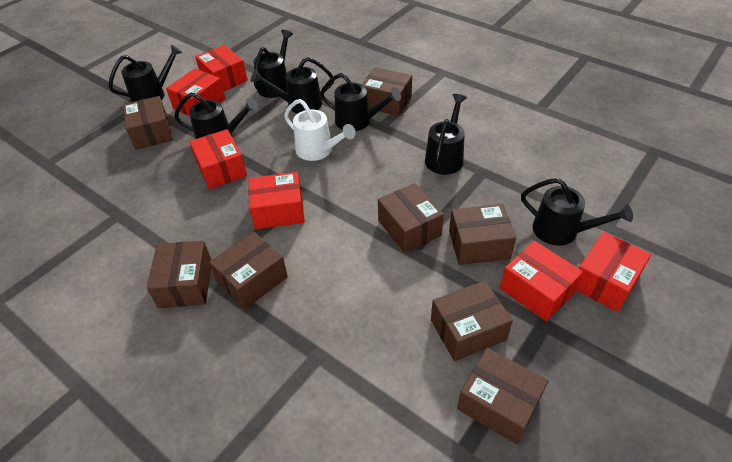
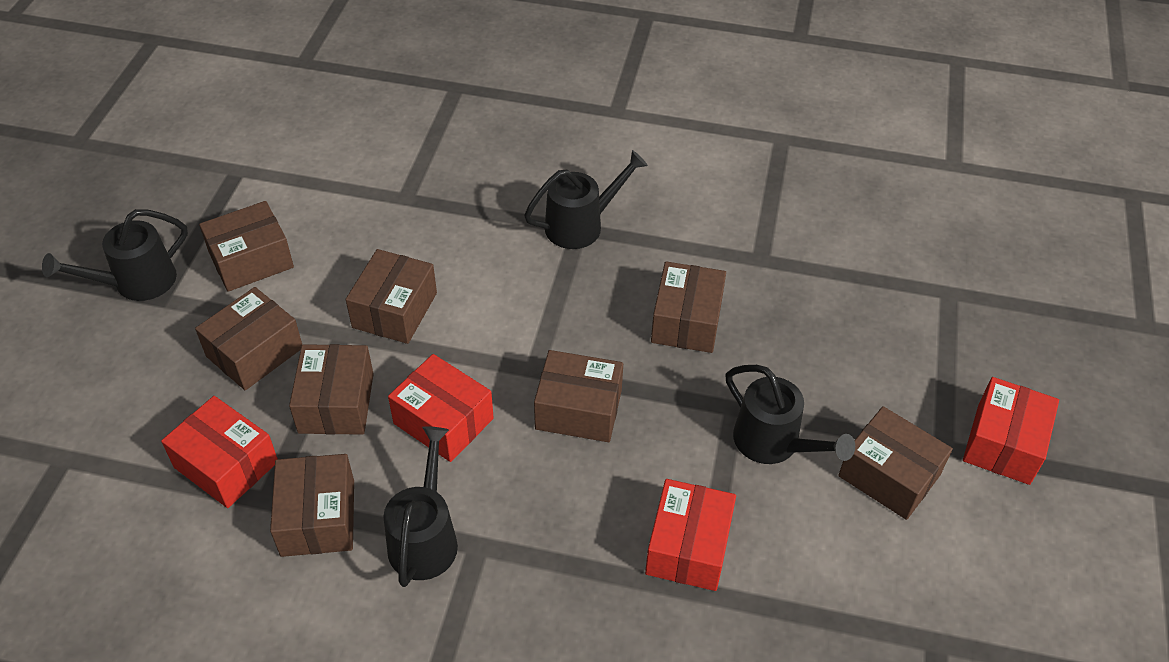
black watering can: [109,45,183,102] [174,92,258,139] [251,57,334,113] [253,30,293,98] [320,73,401,131] [425,94,467,175] [521,178,633,246] = 7 -> [42,209,188,301] [383,426,458,587] [524,150,648,249] [726,365,855,464] = 4
red box: [166,69,225,116] [190,129,247,189] [195,45,248,91] [249,172,305,229] [500,241,583,321] [576,232,651,312] = 6 -> [161,396,278,508] [388,354,494,462] [645,479,736,591] [963,377,1059,485] = 4
white watering can: [284,99,356,161] = 1 -> none = 0

